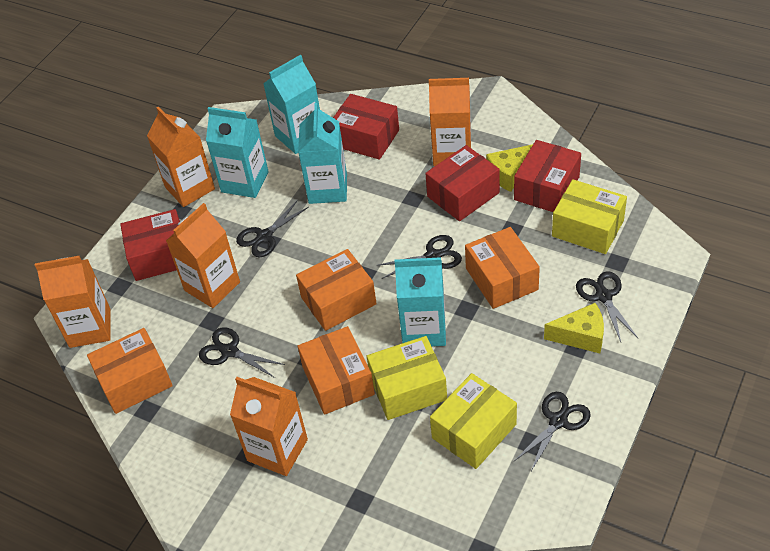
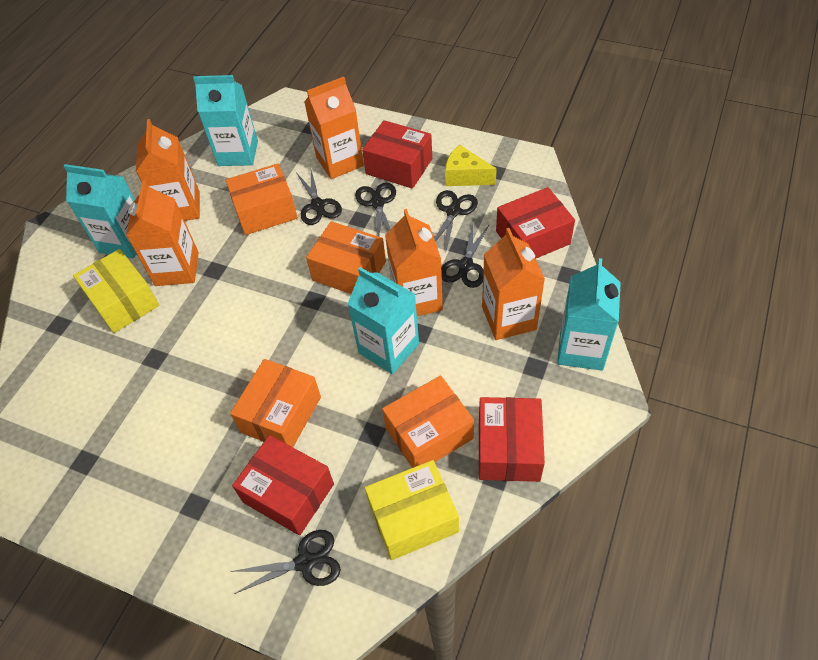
yellow box: [367,336,447,420] [430,373,517,469] [552,179,627,254] = 3 -> [73,249,159,333] [365,460,459,560] = 2
yellow cheese: [486,144,533,192] [544,303,604,353] = 2 -> [445,145,497,186] = 1

